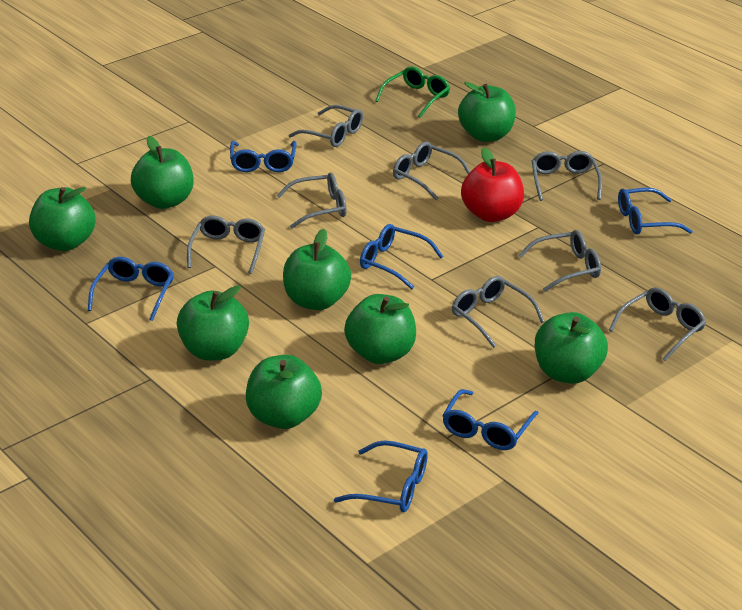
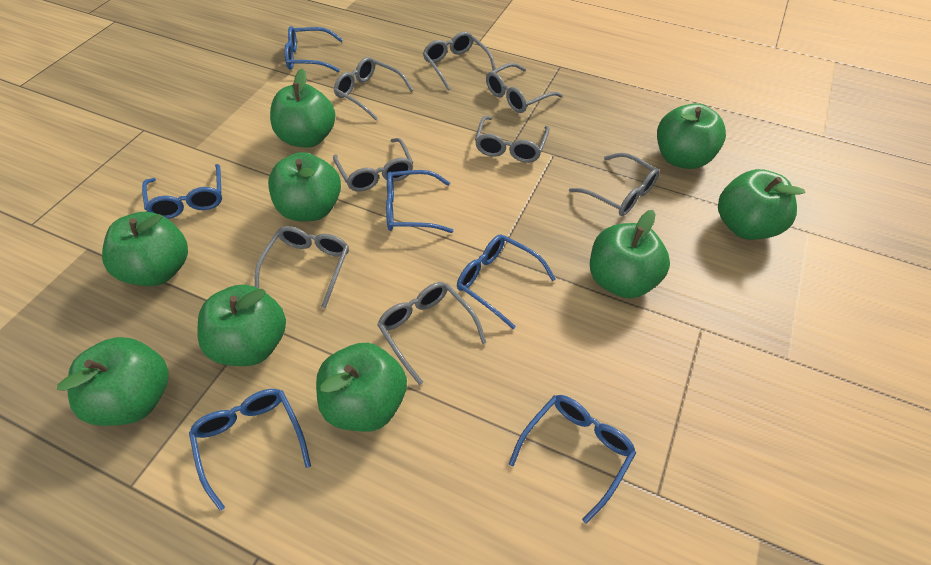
green apple: [29,187,95,251] [131,136,194,209] [177,285,249,361] [246,355,322,429] [283,229,351,310] [344,294,416,364] [458,82,516,142] [535,312,608,384] = 8 -> [57,337,169,426] [102,212,188,286] [198,284,286,366] [268,152,341,221] [270,68,336,148] [316,343,407,432] [590,210,670,299] [657,103,726,169] [718,169,805,240] = 9
green glasses: [375,66,450,118] = 1 -> none = 0
red apple: [461,148,524,222] = 1 -> none = 0

